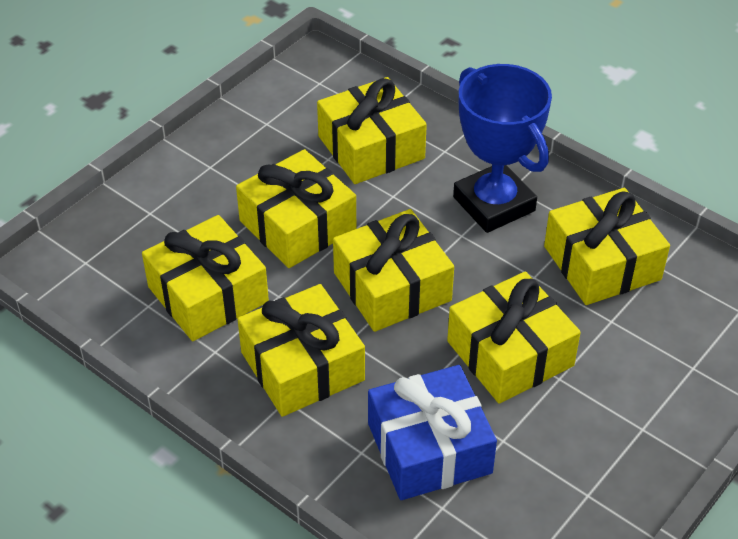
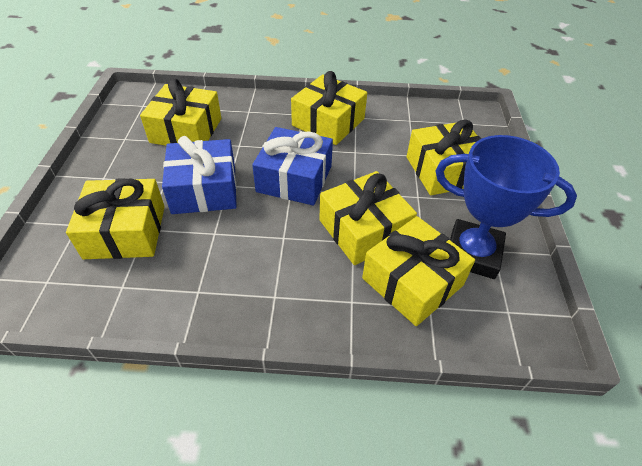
blue gift: [368,365,497,500] = 1 -> [162,136,237,214] [252,127,333,206] = 2
yellow gift: [142,215,269,341] [236,149,356,268] [238,284,365,417] [317,77,427,184] [333,209,454,332] [447,272,581,404] [544,188,670,305] = 7 -> [66,178,165,259] [140,78,221,146] [291,71,367,145] [319,171,417,265] [362,216,475,326] [406,120,481,195] = 6

